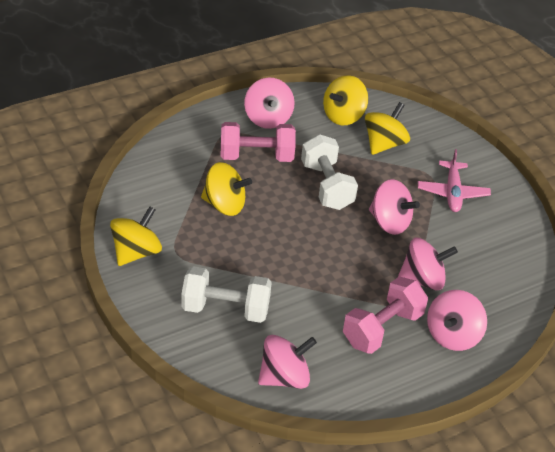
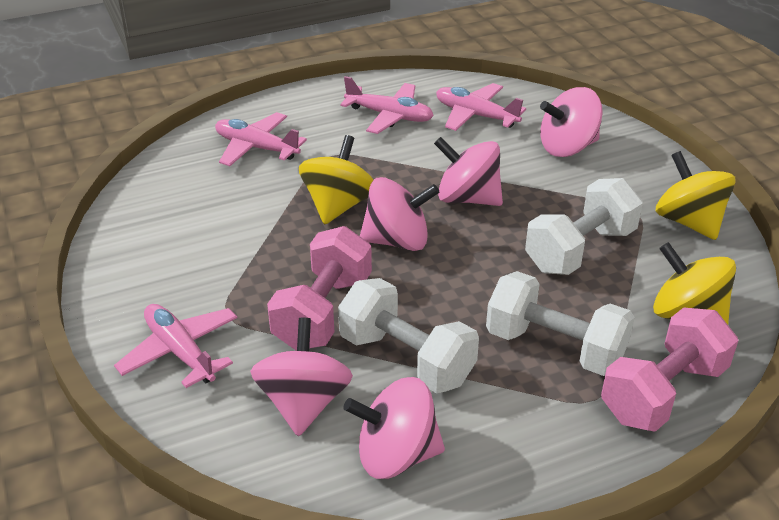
pink plane: [418,149,491,212] = 1 -> [114,304,238,388] [215,112,307,166] [340,76,434,134] [436,83,526,131] = 4
white dumbbell: [181,267,272,323] [301,134,358,210] = 2 -> [338,278,479,393] [486,271,635,376] [525,178,643,275] = 3
yellow spinning top: [110,206,162,266] [201,162,252,216] [323,75,368,125] [365,102,410,155] = 4 -> [299,135,374,225] [653,242,736,324] [656,151,736,240] = 3

